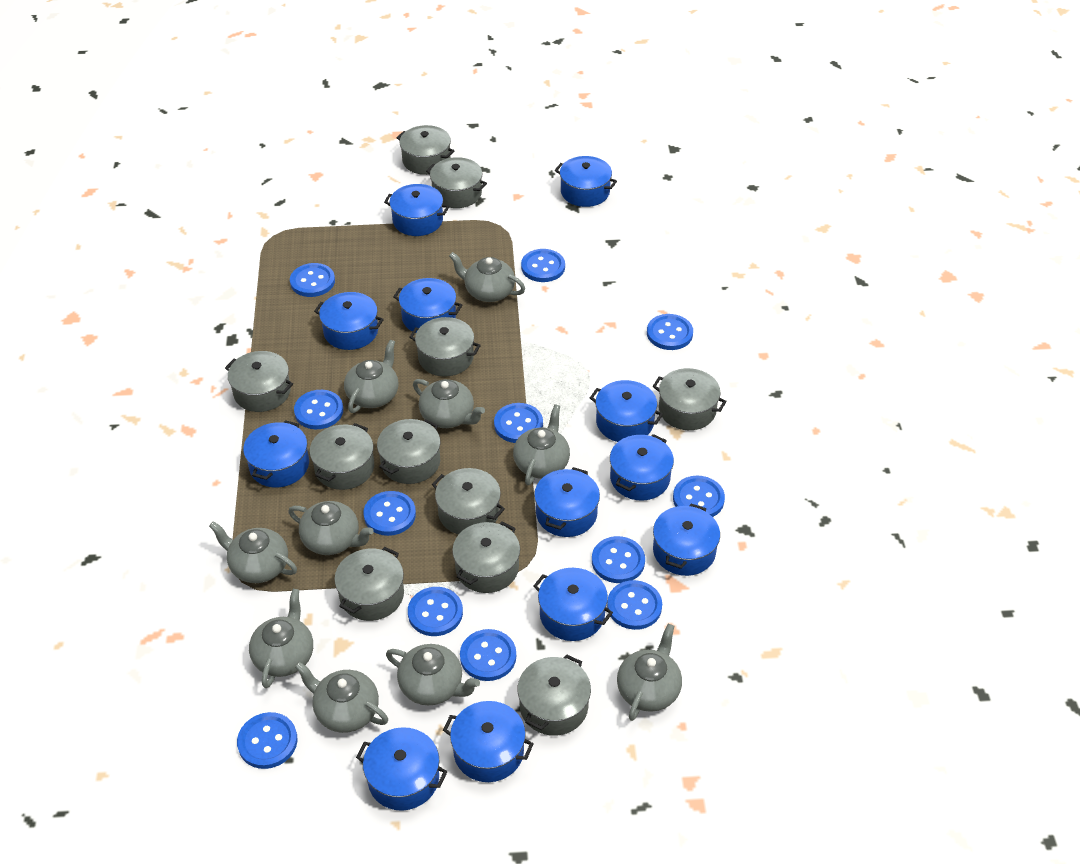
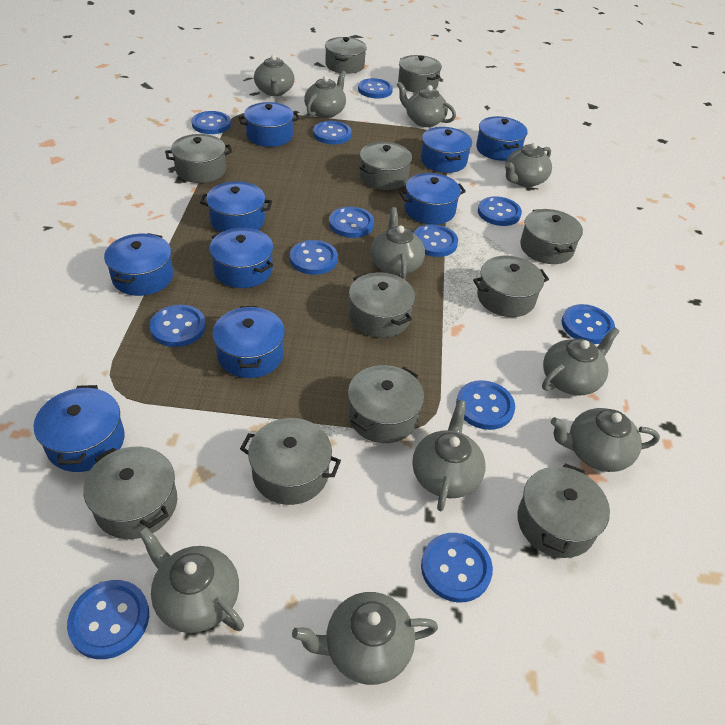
blue pot: [243,420,309,487] [314,292,384,350] [356,727,448,811] [384,184,449,236] [393,278,462,333] [443,701,534,782] [533,568,613,641] [534,467,600,537] [555,156,617,207] [590,380,663,442] [610,434,674,501] [653,504,720,576] = 12 -> [34,385,125,472] [104,233,174,296] [200,181,272,232] [209,228,273,288] [212,306,285,378] [238,102,300,147] [399,173,466,225] [421,127,472,173] [476,116,528,161] = 9

